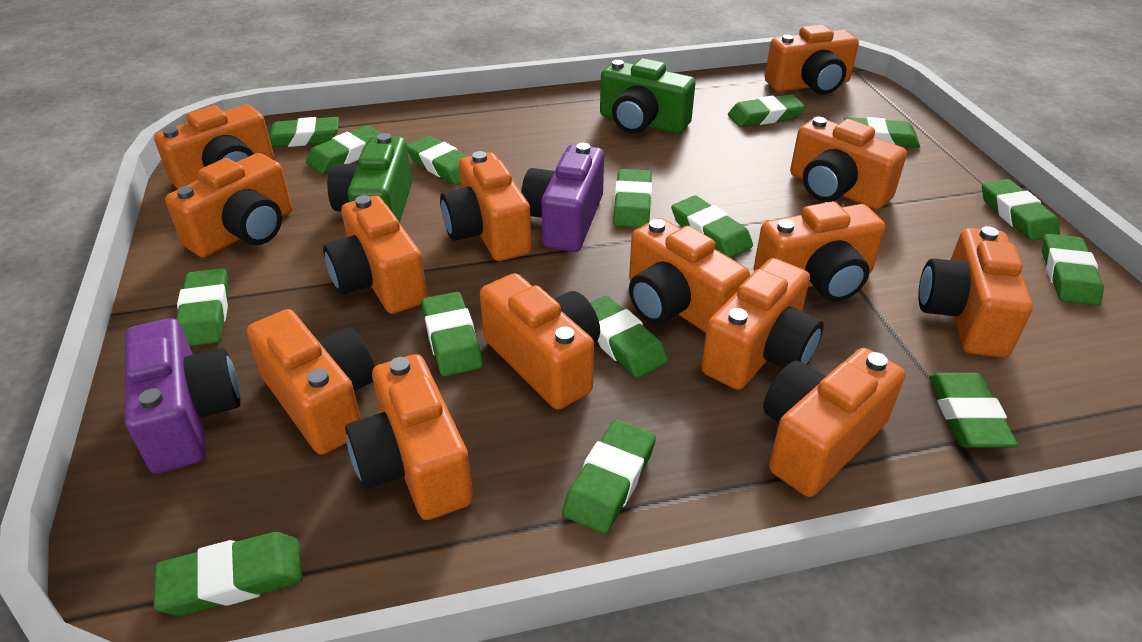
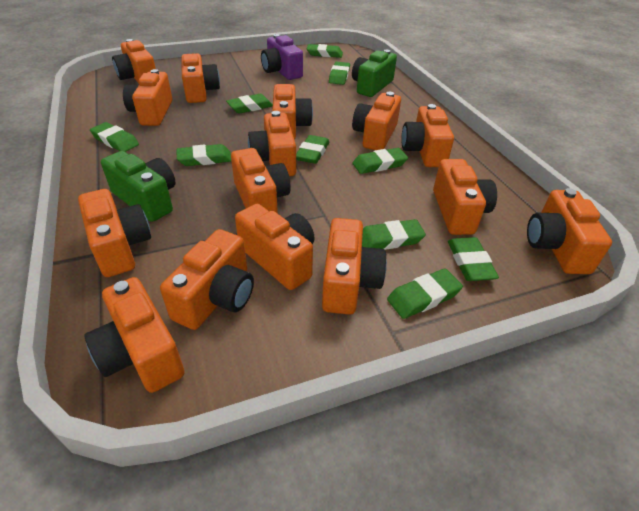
green eraser: [153,532,303,616] [176,268,229,346] [268,117,339,147] [306,126,382,174] [407,136,468,185] [421,292,483,376] [562,420,656,534] [590,295,668,378] [613,169,652,227] [671,195,753,258] [728,94,805,127] [844,117,920,148] [929,373,1018,448] [982,179,1060,241] [1042,234,1104,306] = 15 -> [90,122,139,152] [176,144,231,166] [226,94,273,114] [296,135,329,164] [307,44,343,58] [329,62,350,85] [352,148,408,174] [362,219,426,250] [387,269,463,319] [448,237,499,281] = 10
orange camera: [154,104,274,189] [165,153,292,258] [247,309,375,455] [323,195,427,314] [345,354,473,520] [440,151,532,261] [480,273,600,409] [629,218,750,333] [701,258,823,390] [754,202,885,302] [763,348,905,497] [765,24,859,94] [790,117,907,209] [918,226,1033,357] = 14 -> [78,189,151,277] [85,277,184,393] [112,39,156,83] [123,69,172,126] [160,229,254,330] [181,53,220,103] [231,148,291,214] [235,204,315,290] [248,111,296,176] [272,84,313,140] [322,218,387,315] [352,92,401,150] [401,104,454,167] [433,159,497,235] [527,188,612,274] = 15
purple camera: [125,318,241,474] [521,143,604,252] = 2 -> [261,34,303,80] = 1

